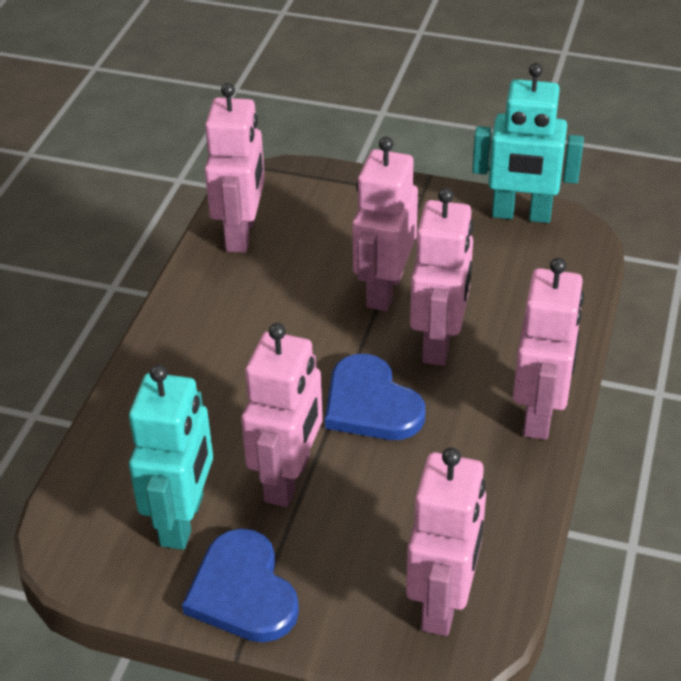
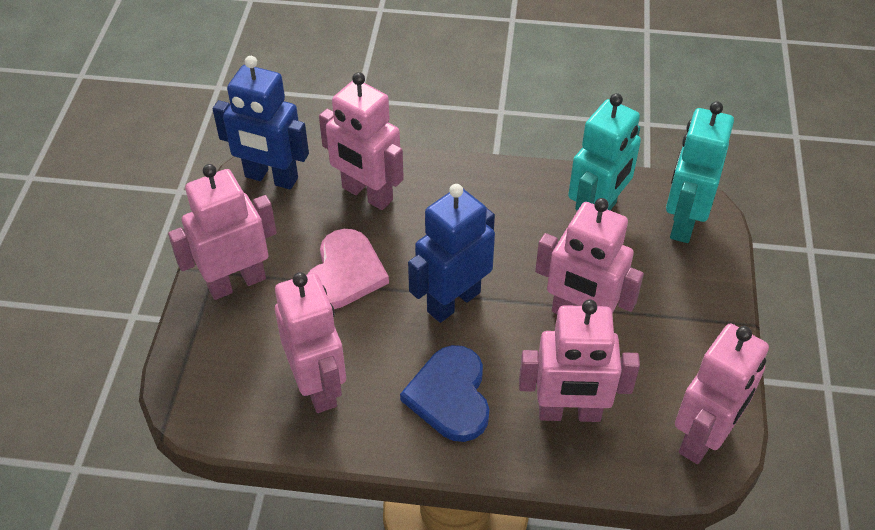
blue heart: [182,528,299,642] [325,354,425,440] = 2 -> [400,345,489,442] = 1
blue robot: none = 0 -> [213,56,309,190] [408,184,495,323] = 2
pink heart: none = 0 -> [308,229,389,309] = 1

